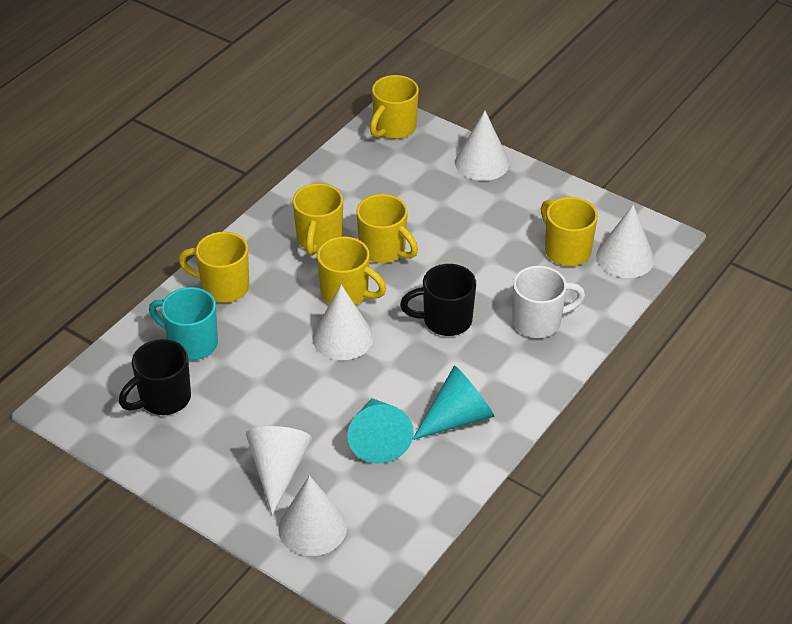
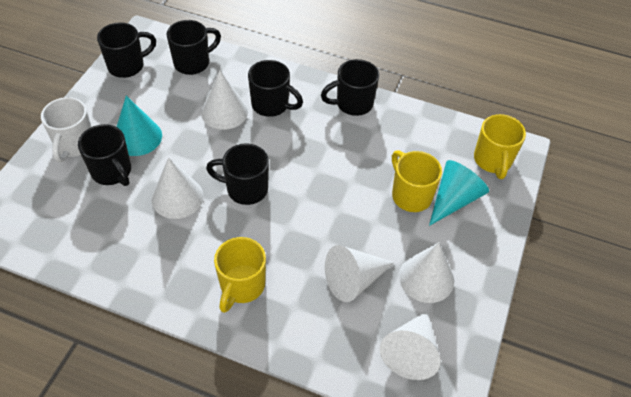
black mug: [119,339,191,415] [400,264,476,336] = 2 -> [78,124,131,186] [97,22,156,78] [166,20,221,75] [206,143,269,205] [248,60,303,117] [321,59,379,116] = 6
turquoise mug: [149,287,218,361] = 1 -> none = 0
yellow mug: [178,232,249,303] [292,183,343,256] [317,237,386,305] [356,194,418,263] [370,75,419,139] [541,197,598,266] = 6 -> [214,237,266,313] [392,150,442,212] [474,114,526,179] = 3

